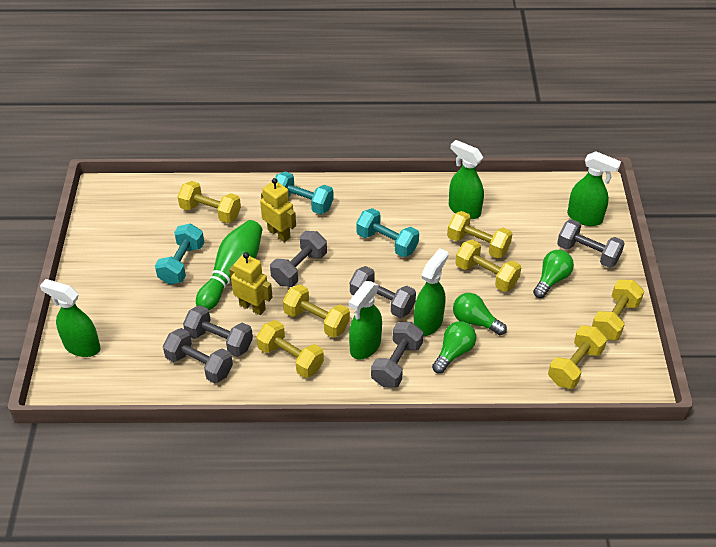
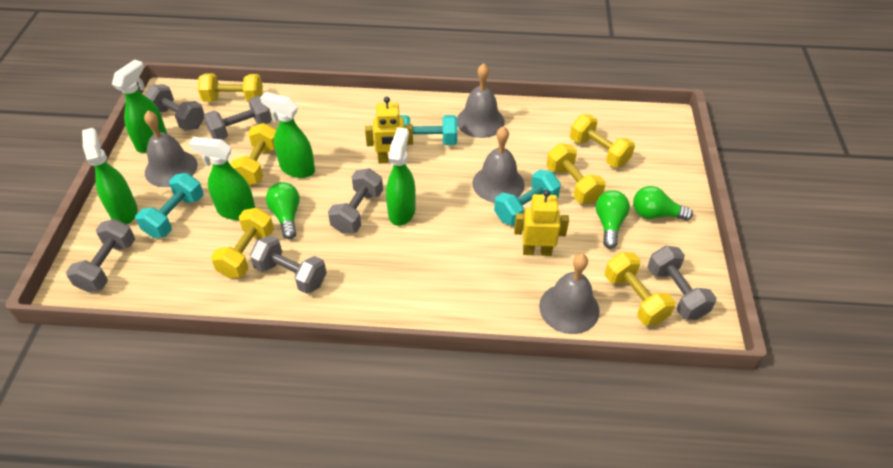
green bowling pin: [196,220,262,310] = 1 -> none = 0
grey bell: none = 0 -> [144,111,198,187] [457,64,505,138] [472,126,525,203] [539,254,600,334] = 4
yellow dumbbell: [178,181,241,223] [256,320,324,378] [283,284,350,338] [447,211,512,258] [455,239,521,292] [548,325,607,389] [592,280,644,340] = 7 -> [198,73,263,102] [211,208,274,278] [230,123,276,186] [546,143,606,204] [570,115,635,167] [605,252,675,326] = 6

